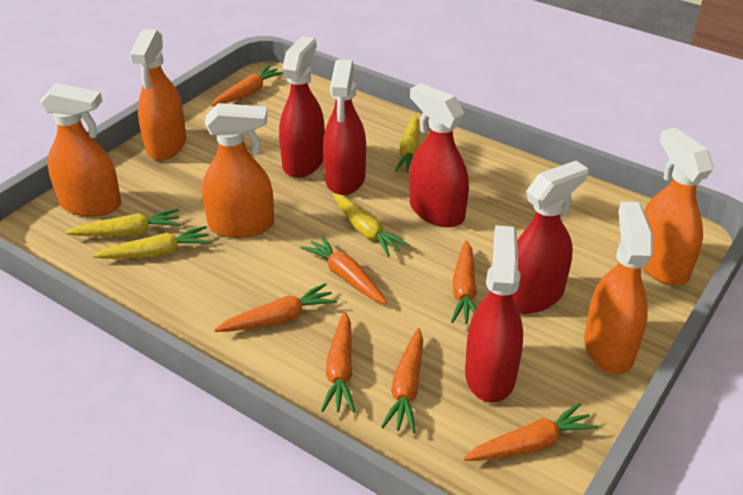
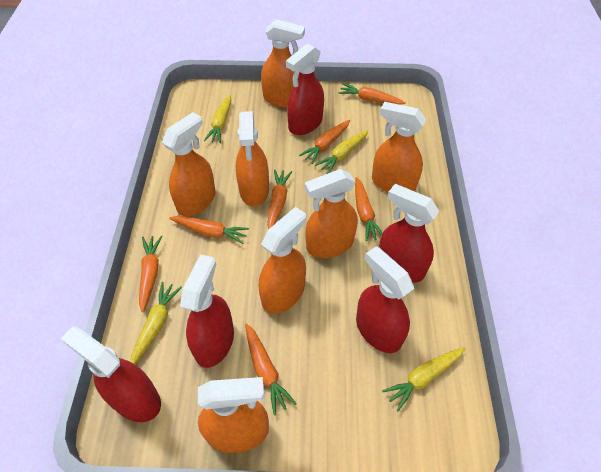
orange spray bottle: [40,83,121,217] [129,29,187,161] [202,103,274,238] [584,202,653,374] [643,128,713,286] = 5 -> [162,112,216,216] [198,377,269,453] [236,111,269,207] [259,207,306,314] [261,19,305,108] [305,169,357,258] [372,102,426,192] = 7

